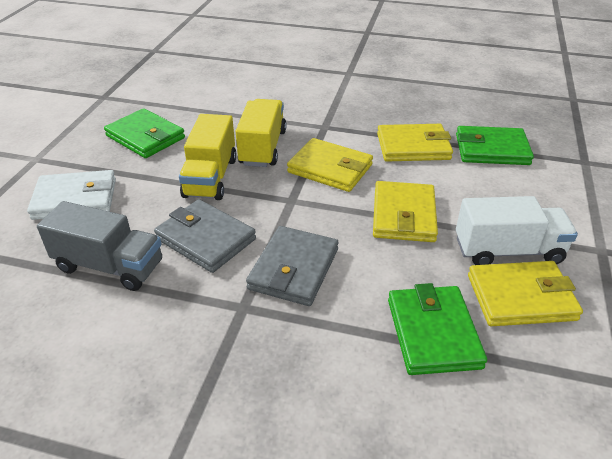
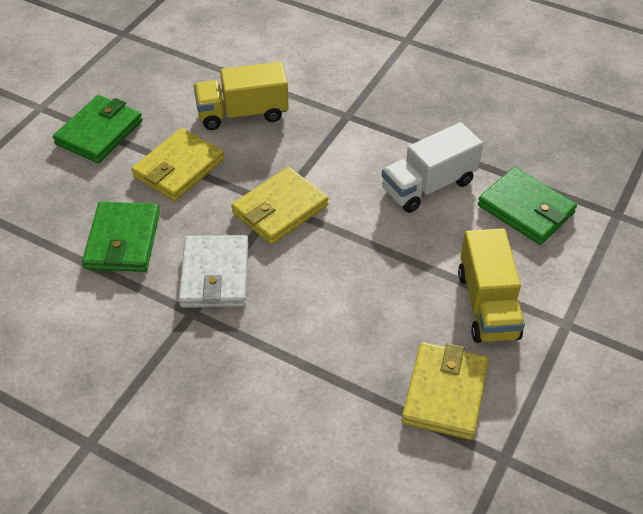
grey truck: [37,201,162,291] = 1 -> none = 0
grey wallet: [154,199,256,273] [246,226,338,306] = 2 -> none = 0
yellow wallet: [287,138,373,192] [373,181,438,242] [377,124,453,162] [468,261,583,326] = 4 -> [131,128,224,201] [231,167,328,245] [402,342,489,440] = 3

